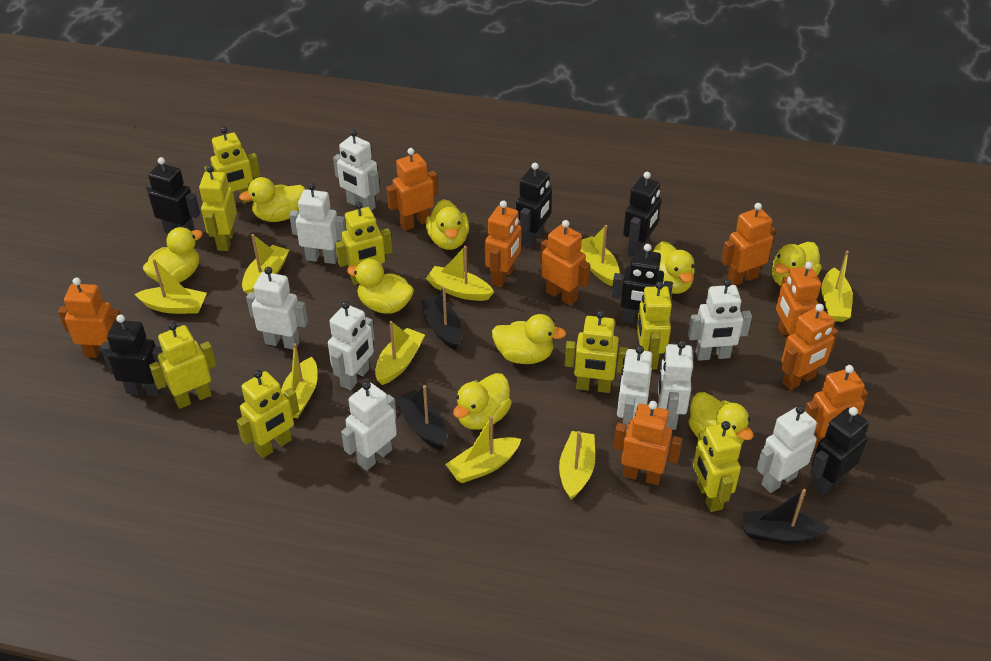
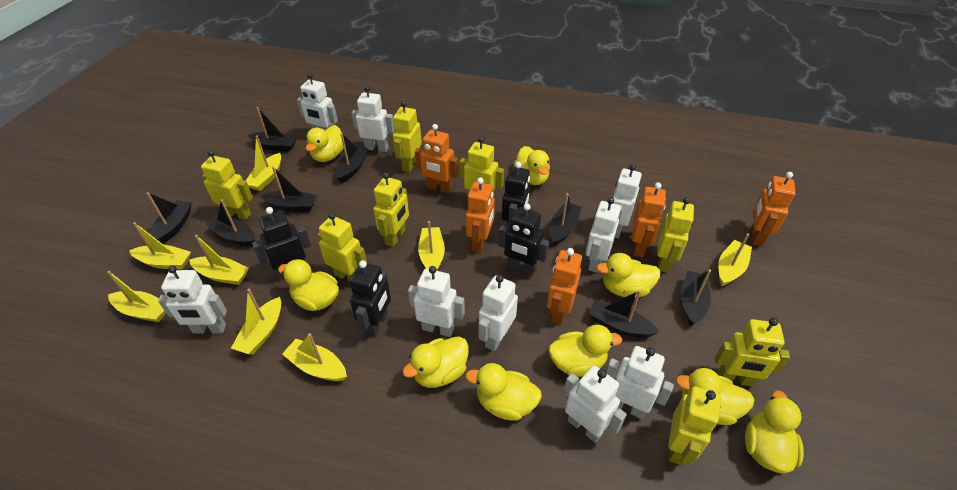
black boat: [395,385,447,450] [421,286,462,350] [743,489,830,544] = 3 -> [146,192,192,244] [206,199,255,246] [248,107,297,152] [260,166,317,211] [335,133,369,183] [550,193,581,246] [589,290,659,338] [681,269,711,326] = 8
black robot: [101,315,163,397] [146,157,200,233] [516,163,552,248] [612,244,673,323] [623,172,661,256] [810,407,869,496] = 6 -> [252,207,311,280] [349,260,391,337] [498,203,549,276] [502,162,530,229] = 4
orange robot: [58,278,121,358] [386,148,438,231] [485,200,521,287] [540,220,590,306] [613,401,683,485] [721,203,775,285] [776,262,821,342] [781,304,838,390] [805,365,868,450] = 9 -> [415,124,458,193] [466,177,495,252] [547,248,582,325] [632,182,666,257] [751,172,796,246] = 5
yellow boat: [135,259,207,314] [242,234,289,295] [281,343,318,418] [375,321,425,385] [426,246,494,301] [446,416,521,483] [559,431,595,499] [580,225,620,287] [821,251,853,322] = 9 -> [107,271,166,322] [129,222,191,270] [189,235,249,285] [231,289,281,355] [246,135,281,191] [282,333,347,381] [418,221,445,271] [718,233,752,286] = 8

